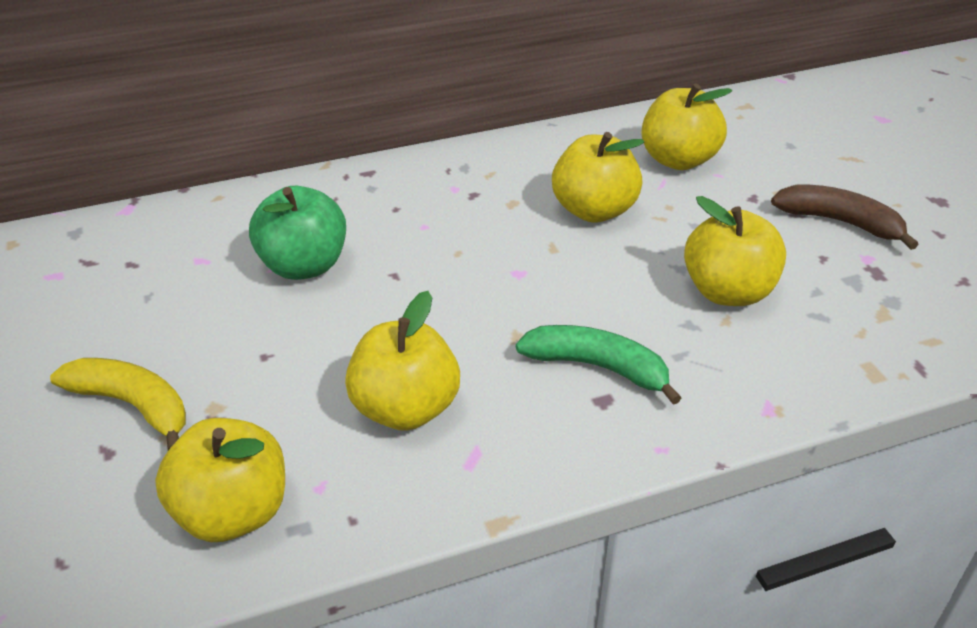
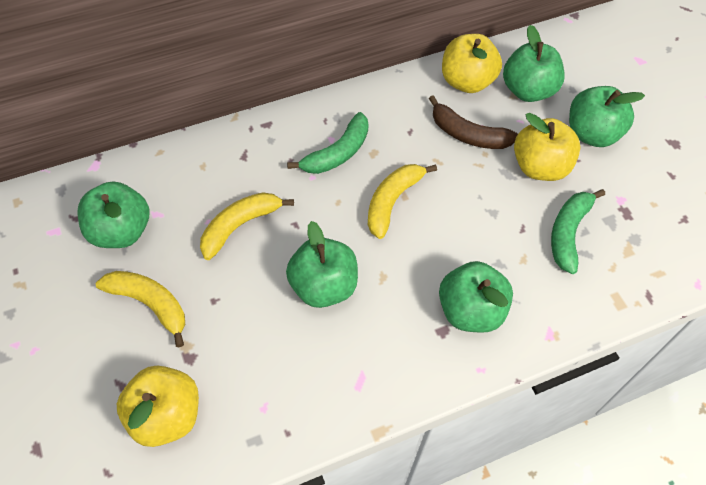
green apple: [249,186,346,280] = 1 -> [77,181,149,248] [286,221,358,308] [439,261,513,333] [503,25,565,102] [569,86,645,147] = 5
green banana: [516,325,681,405] = 1 -> [287,112,369,174] [551,189,605,274] = 2
yellow apple: [155,418,285,542] [345,291,460,431] [552,132,644,223] [641,84,732,170] [684,196,786,306] = 5 -> [117,366,199,447] [442,34,502,93] [514,113,581,181] = 3
yellow banana: [50,358,186,450] = 1 -> [96,271,185,348] [200,192,294,260] [368,164,437,239] = 3

